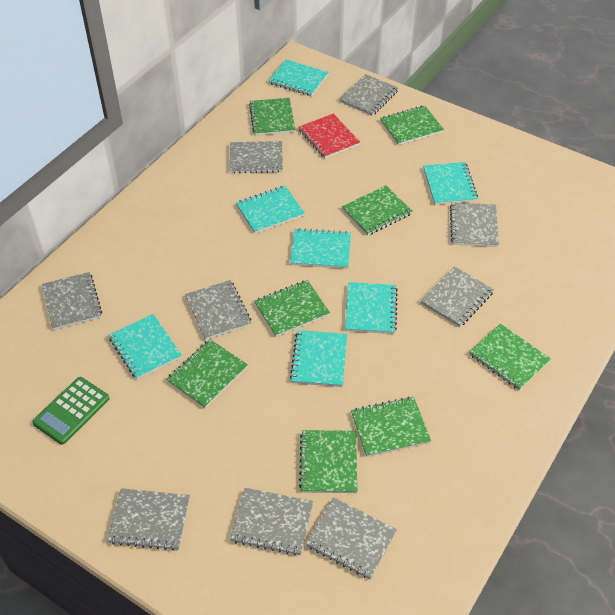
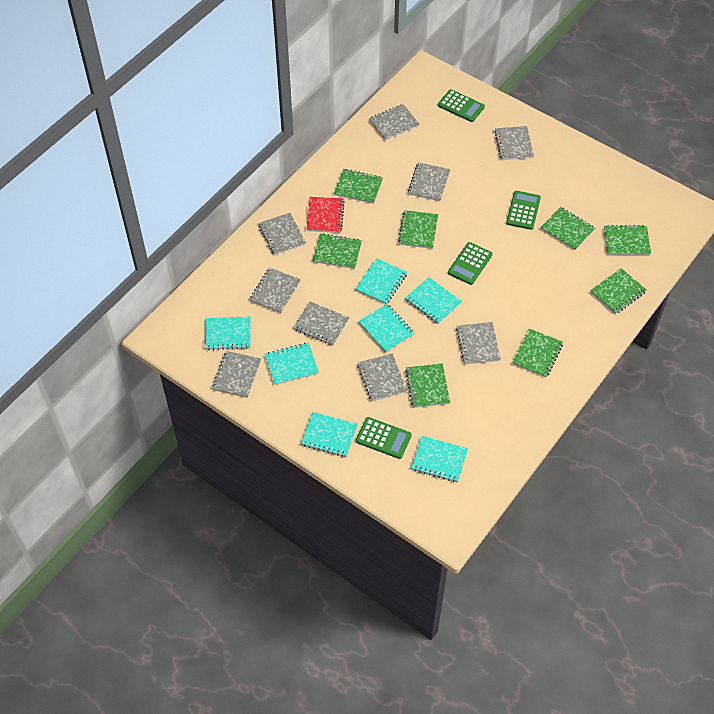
green calculator: [32,377,110,445] = 1 -> [356,417,412,459] [438,89,485,122] [448,242,492,285] [506,191,541,230] = 4

